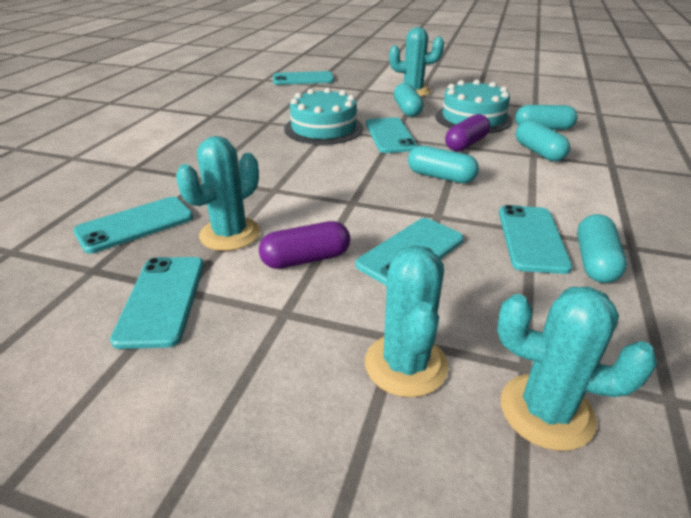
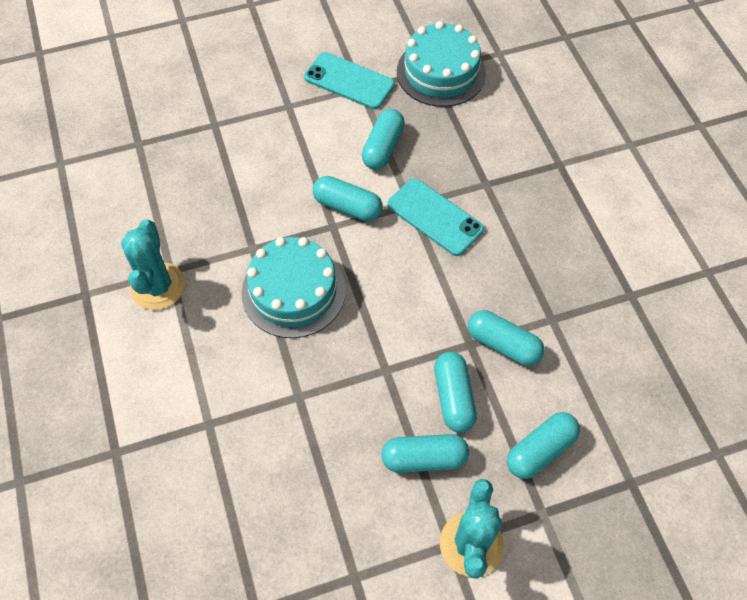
purple capsule: [259,221,350,269] [445,114,490,151] = 2 -> none = 0
turquoise cactus: [176,136,260,251] [365,245,448,397] [389,27,444,97] [497,286,657,451] = 4 -> [121,219,185,310] [440,479,504,579] = 2
turquoise capsule: [394,83,424,117] [408,146,479,183] [515,105,577,130] [516,120,570,162] [577,214,627,283] = 5 -> [313,176,383,221] [362,109,405,170] [381,434,469,473] [434,352,477,433] [468,310,545,366] [507,412,580,479] = 6
turquoise phone: [73,197,193,254] [110,257,204,349] [273,71,334,85] [355,218,464,286] [366,117,418,153] [499,205,572,274] = 6 -> [304,52,395,109] [387,178,484,256] = 2

